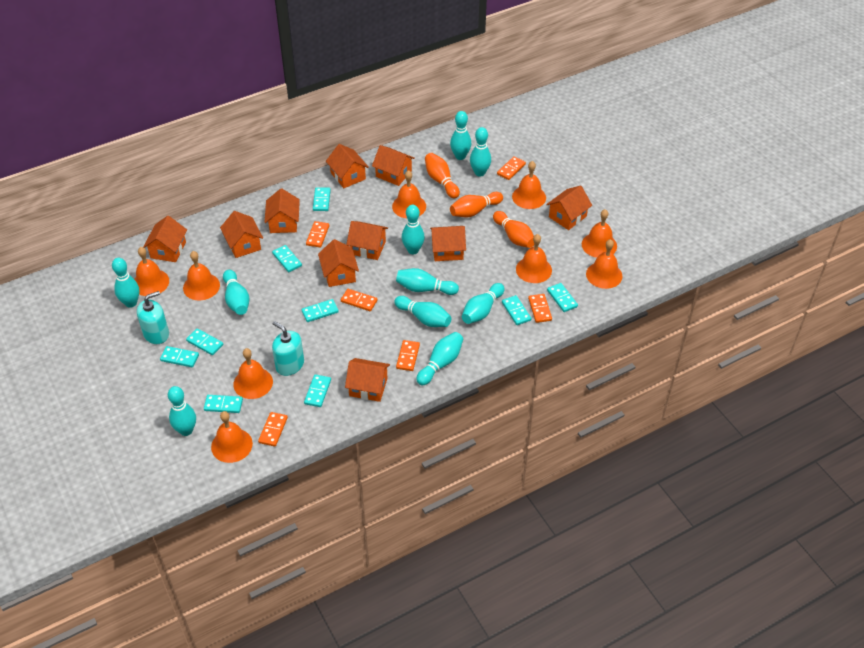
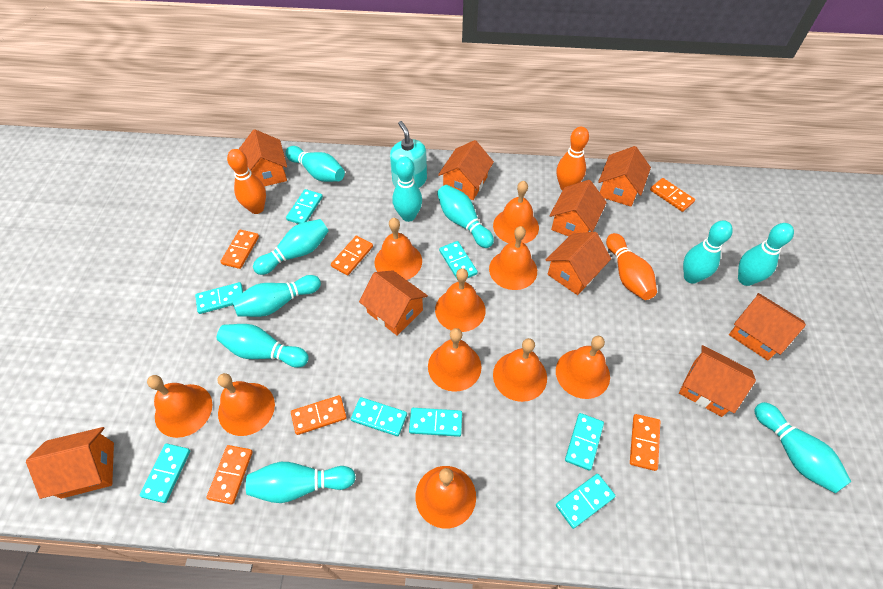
orange bell: [134,247,169,296] [183,251,220,300] [211,411,253,463] [233,348,273,399] [392,170,426,218] [512,161,546,209] [516,234,552,283] [582,209,617,258] [586,239,623,289] = 9 -> [147,375,212,438] [217,373,275,436] [374,218,422,280] [415,466,476,529] [428,328,481,392] [435,268,486,332] [489,226,537,290] [493,181,539,244] [493,338,547,402] [556,336,610,399] = 10
orange house: [143,216,187,262] [220,211,263,258] [264,188,300,233] [318,239,359,287] [326,144,369,188] [345,358,390,402] [346,221,388,260] [372,145,415,186] [430,226,466,261] [546,185,592,230] = 10 -> [26,427,114,499] [239,129,287,186] [359,270,428,336] [438,140,494,200] [546,232,611,295] [549,180,607,236] [598,146,651,207] [679,345,756,417] [729,293,806,361] = 9
turquoise domino: [160,346,199,367] [186,328,223,355] [204,395,243,413] [272,245,302,272] [302,299,339,322] [304,374,331,407] [313,187,331,211] [502,295,531,325] [547,283,578,312] = 9 -> [140,444,190,503] [195,282,243,314] [286,189,323,224] [351,397,407,436] [409,408,462,437] [439,241,478,279] [556,474,616,529] [565,413,604,471] = 8
turquoise soap dispenser: [137,291,169,344] [272,321,304,376] = 2 -> [390,121,427,188] = 1

